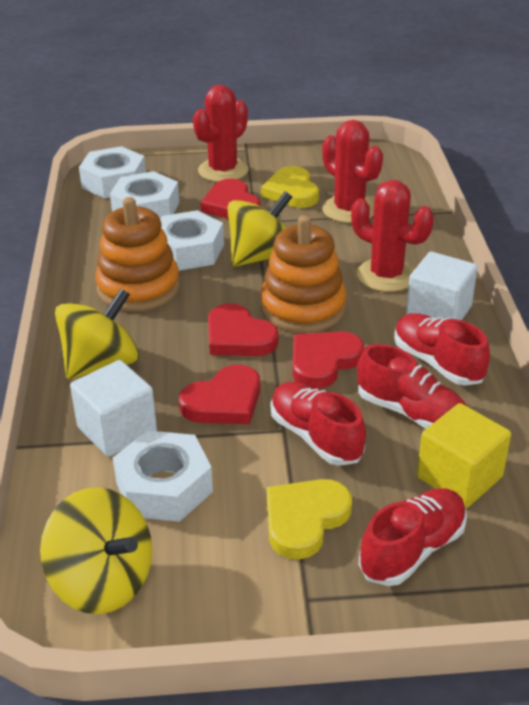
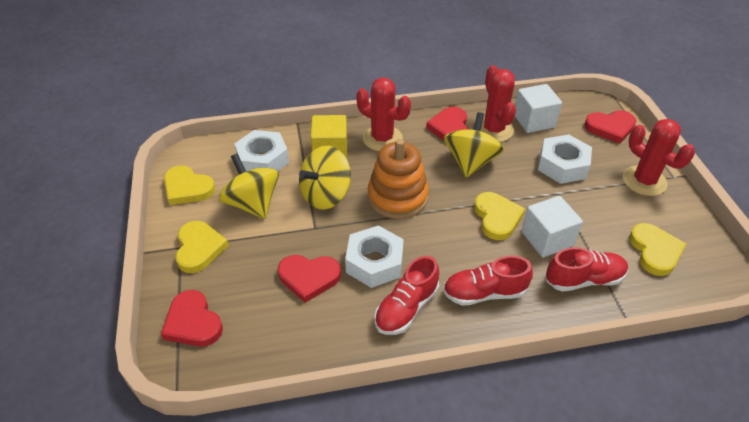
orange stacking toy: [95,197,180,311] [260,215,347,333] = 2 -> [368,139,429,219] = 1
red shoe: [271,382,366,466] [357,344,467,429] [358,488,467,586] [394,313,490,386] = 4 -> [375,256,439,335] [443,256,533,306] [546,247,628,292] = 3
white nut: [79,146,146,198] [110,171,179,218] [113,430,213,522] [160,210,224,271] = 4 -> [234,130,289,171] [345,225,404,288] [538,134,592,184] = 3
yellow heart: [261,166,319,208] [267,479,352,559] = 2 -> [164,166,215,205] [175,221,229,273] [474,192,525,240] [629,223,686,276] = 4

